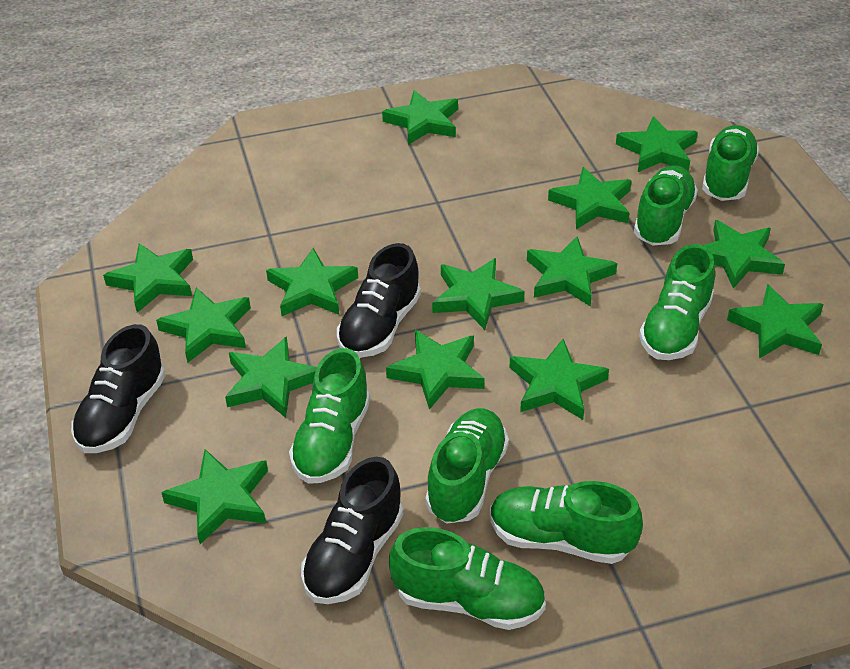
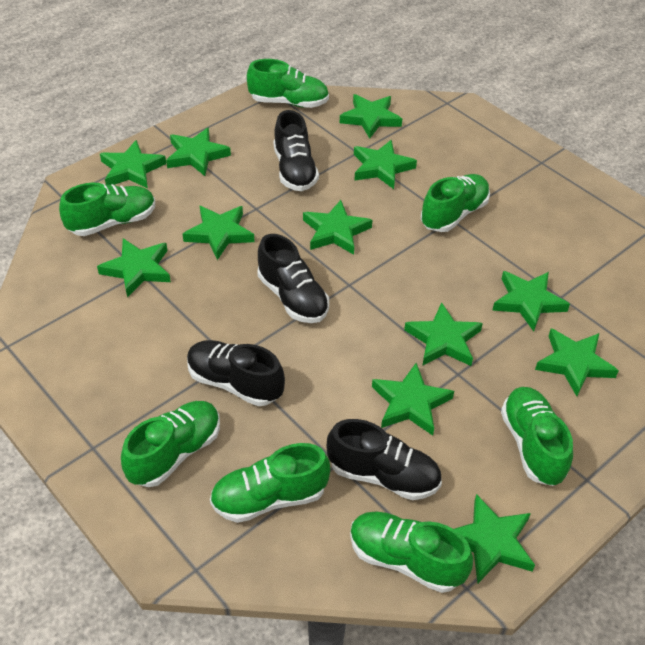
black shoe: [71,324,166,453] [301,457,403,604] [337,243,421,358] = 3 -> [187,340,285,406] [257,234,329,323] [274,110,319,191] [327,419,442,500] = 4
green star: [103,243,193,313] [156,288,251,363] [161,449,268,544] [225,336,317,418] [266,248,358,316] [382,90,458,145] [386,330,485,410] [432,258,525,330] [509,339,609,420] [527,237,617,307] [548,167,632,229] [616,116,698,172] [703,220,785,289] [727,284,823,359] = 14 -> [97,238,171,298] [100,140,166,189] [166,128,231,176] [183,206,255,260] [303,200,372,255] [340,94,402,139] [354,140,417,189] [372,363,454,436] [404,302,483,366] [454,494,535,584] [492,271,570,331] [535,329,619,396] = 12

